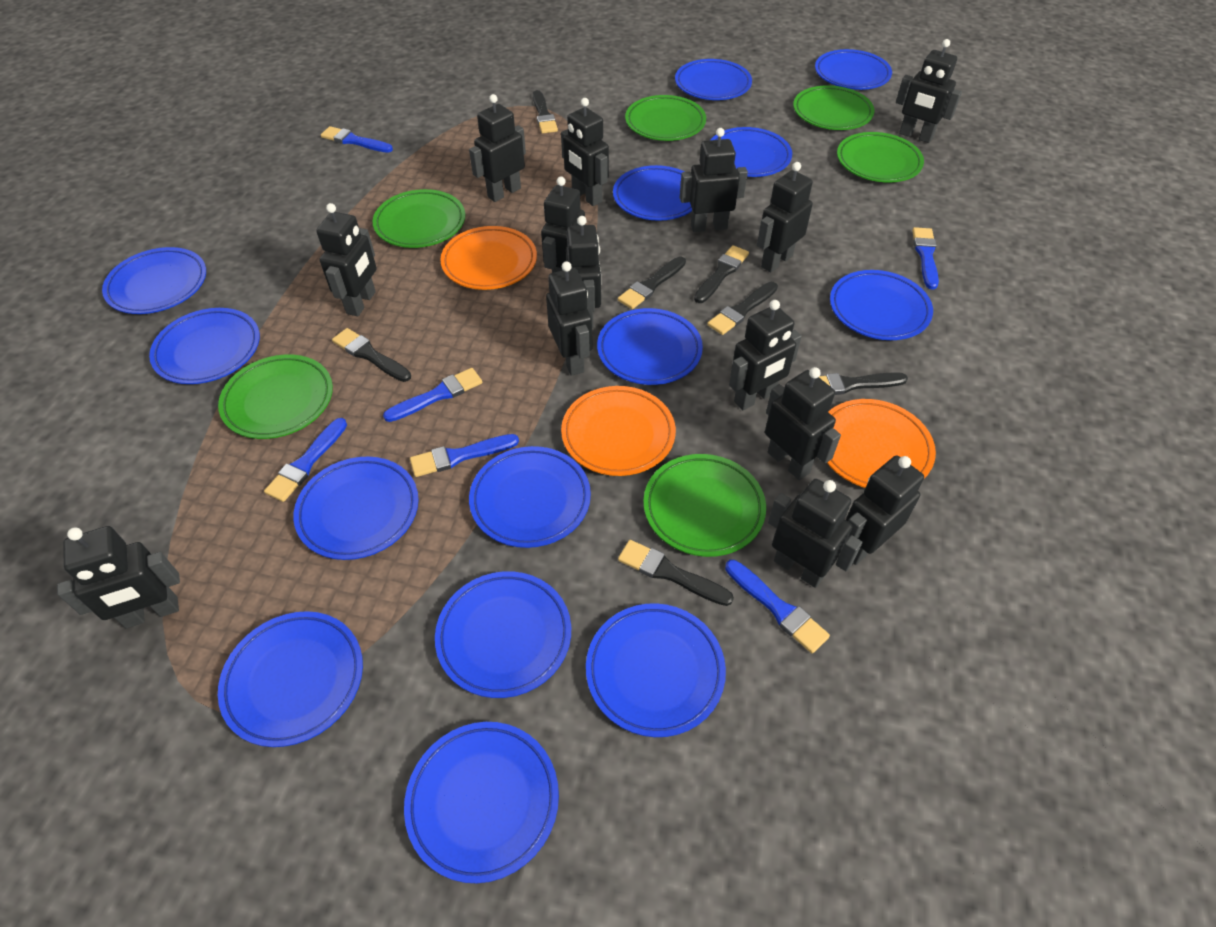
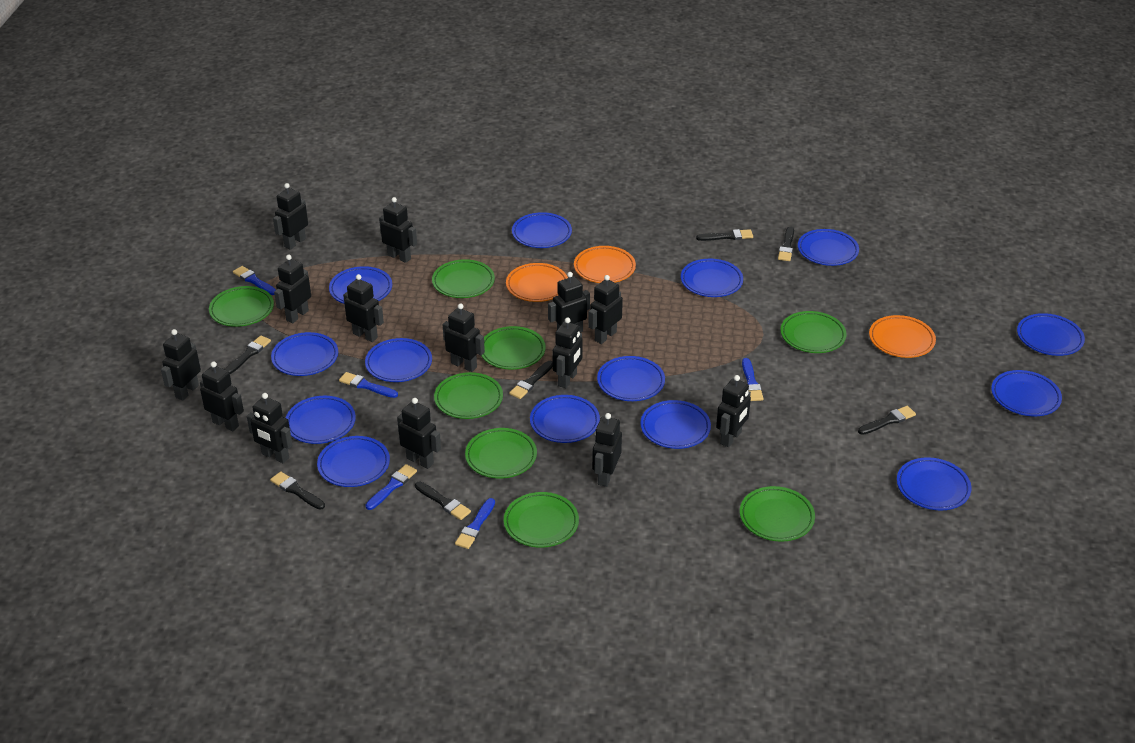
blue brush: [264,418,347,502] [321,126,393,153] [383,368,482,422] [410,434,519,477] [725,560,830,653] [912,227,939,290] = 6 -> [233,266,276,295] [339,372,398,398] [366,464,417,510] [455,498,495,549] [742,358,764,401] = 5
green plate: [218,355,333,439] [373,189,465,248] [625,95,706,141] [643,454,766,557] [793,85,874,130] [837,132,924,183] = 6 -> [209,286,274,327] [432,259,495,298] [434,372,503,419] [465,428,537,478] [481,326,546,370] [504,492,579,548] [740,486,815,542] [780,311,846,353] = 8

